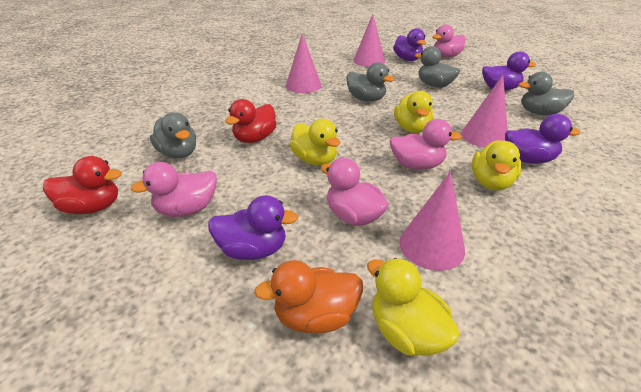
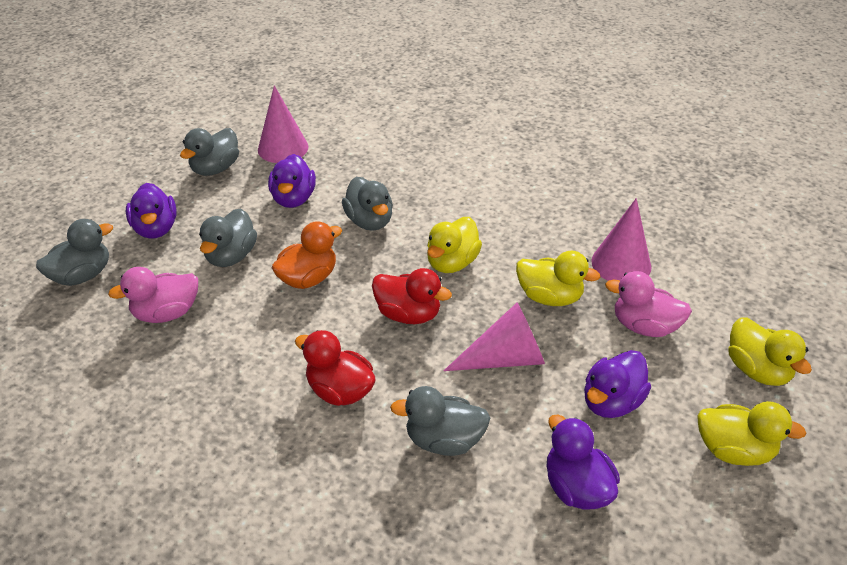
grey duck: [150,112,196,158] [347,62,394,102] [415,46,460,88] [519,72,574,115] = 4 -> [36,219,113,286] [180,128,239,176] [199,208,257,267] [342,177,393,231] [390,386,490,456] = 5
pink cone: [286,33,322,93] [353,14,385,67] [399,172,465,271] [461,75,508,148] = 4 -> [258,85,309,163] [444,302,545,371] [591,198,652,281] = 3
pink duck: [131,162,217,217] [321,158,389,226] [390,119,462,170] [432,24,465,57] = 4 -> [108,267,198,323] [605,271,692,337] = 2

